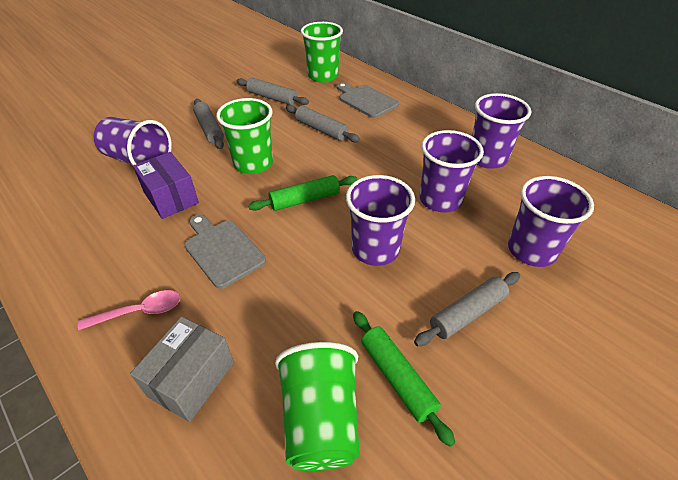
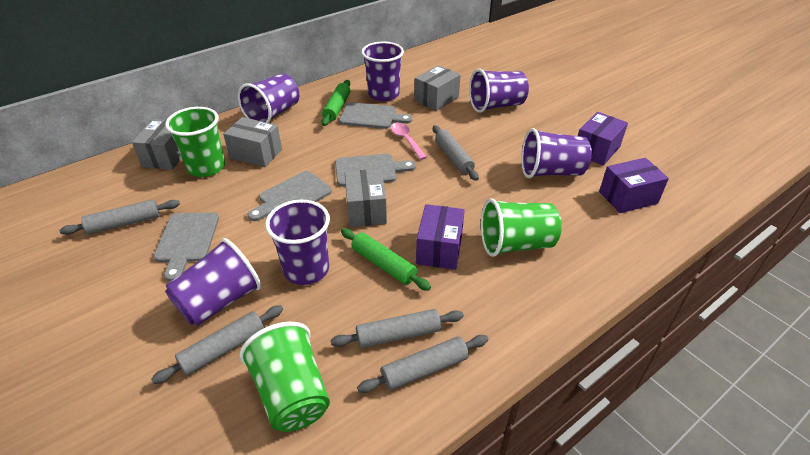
grey box: [130,316,234,422] = 1 -> [132,119,182,170] [223,117,282,167] [345,169,387,227] [415,65,461,111] = 4
grey cutting board: [184,214,266,289] [336,82,399,118] = 2 -> [154,212,219,282] [248,171,332,221] [335,154,416,187] [339,102,412,129] = 4
grey rolling pin: [193,99,224,149] [237,78,309,105] [286,105,360,142] [414,272,520,346] = 4 -> [60,199,180,235] [151,305,283,384] [331,309,464,348] [357,335,488,393] [433,125,479,181] = 5
purple box: [133,152,199,219] = 1 -> [416,204,465,270] [578,112,628,166] [599,158,669,213] = 3
purple cup: [93,117,172,166] [346,175,415,266] [420,130,484,213] [472,93,531,169] [508,176,594,267] = 5 -> [165,238,261,326] [238,73,299,123] [265,200,330,285] [361,42,404,101] [469,69,529,113] [521,128,592,178] = 6

